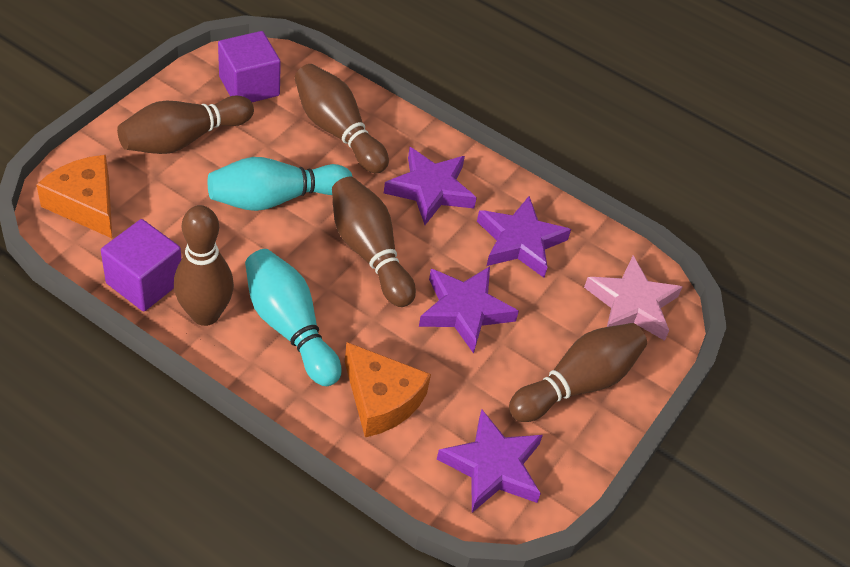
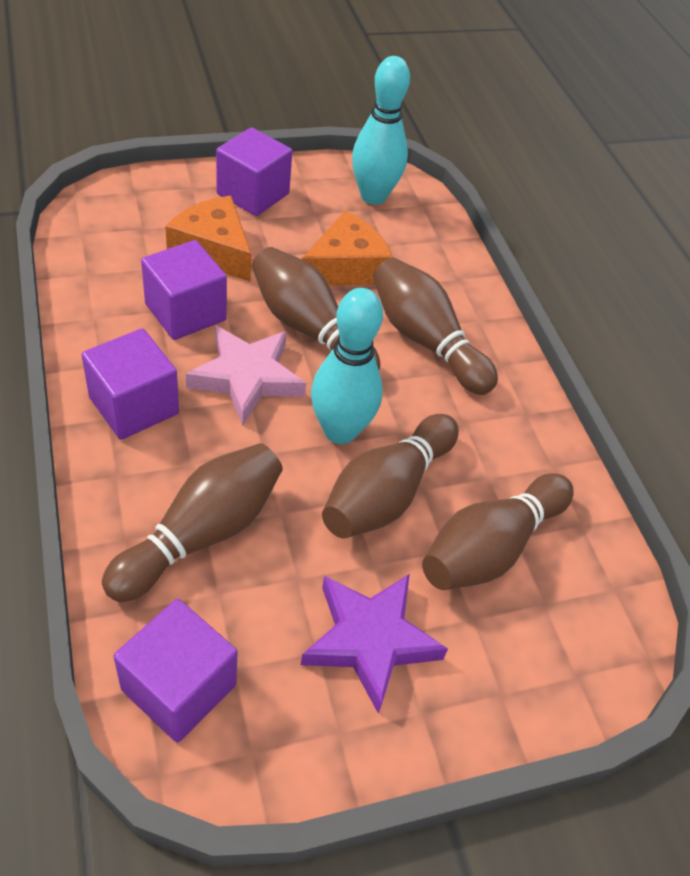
purple cube: [101,219,181,311] [218,31,281,102] = 2 -> [82,328,179,440] [114,599,237,742] [141,240,227,340] [216,127,292,216] = 4
purple star: [384,147,477,225] [419,266,519,354] [437,410,543,513] [477,196,571,278] = 4 -> [301,574,448,714] = 1

